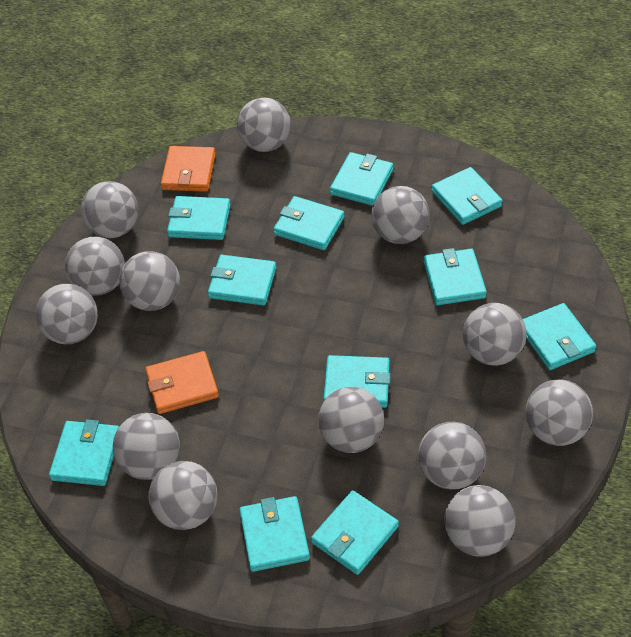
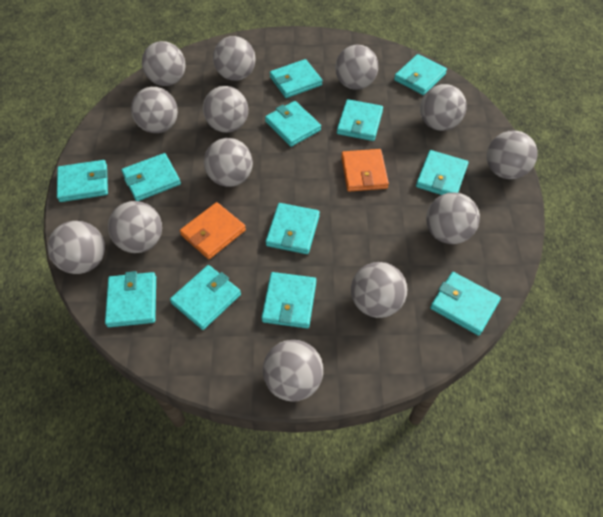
turquoise wallet: [49,419,119,486] [167,196,231,240] [208,255,276,306] [239,496,310,572] [273,196,344,250] [311,490,399,575] [323,355,391,408] [330,152,393,206] [424,248,487,305] [431,167,503,225] [523,303,596,370] = 11 -> [57,160,108,202] [105,271,156,327] [122,153,181,201] [170,265,241,330] [261,272,316,328] [265,101,321,147] [266,203,320,254] [270,59,323,98] [337,99,383,141] [394,54,447,95] [416,150,468,195] [430,272,501,336] = 12

